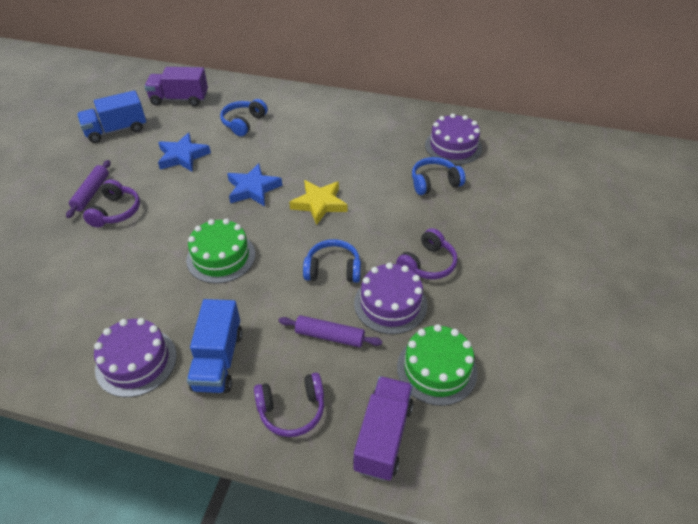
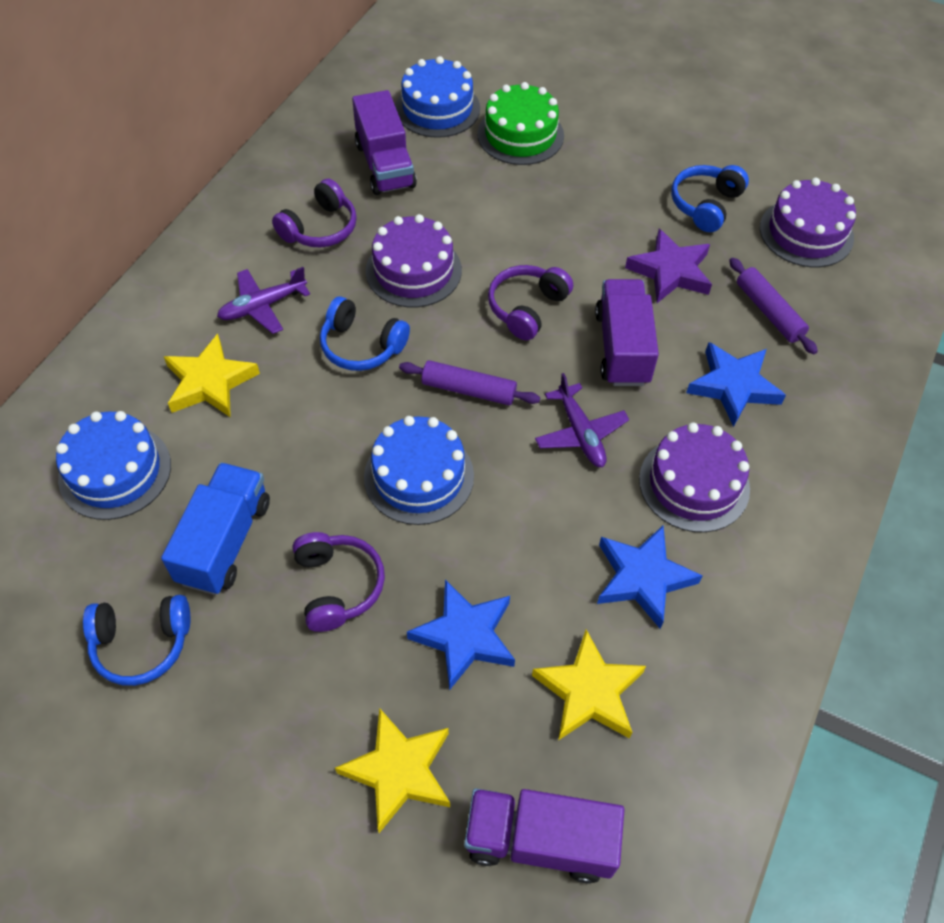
blue cake: none = 0 -> [56,411,171,520] [364,416,474,525] [395,56,480,138] = 3
blue star: [158,133,211,172] [227,163,282,206] = 2 -> [407,580,515,690] [597,526,703,629] [686,342,786,427] = 3
blue truck: [77,90,146,143] [187,299,243,393] = 2 -> [161,462,270,595] = 1
green cake: [186,219,255,284] [397,324,477,406] = 2 -> [477,82,564,165] = 1
purple plane: none = 0 -> [217,267,310,334] [535,373,629,467] = 2
purple star: none = 0 -> [625,229,712,303] = 1
purple truck: [144,67,208,106] [353,376,413,481] = 2 -> [352,90,417,195] [464,788,625,883] [595,279,659,386] = 3
yellow star: [289,180,347,225] = 1 -> [164,334,260,418] [335,708,450,833] [532,630,646,740] = 3

